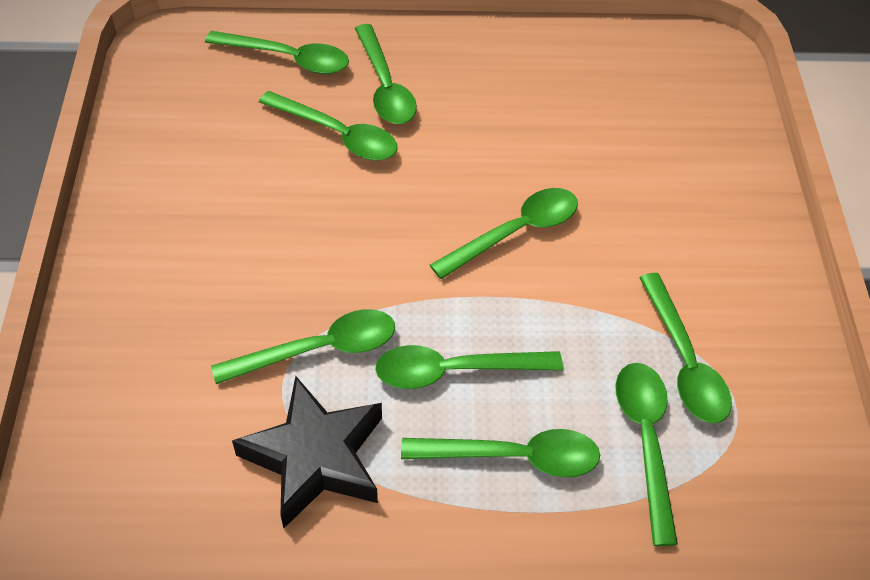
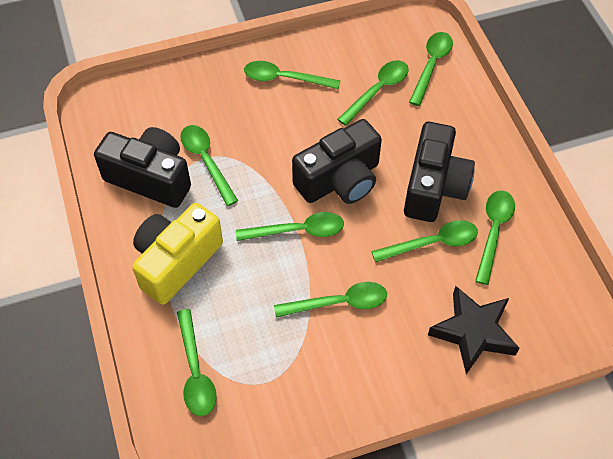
black camera: none = 0 -> [94,127,191,208] [292,119,382,204] [404,122,475,222] = 3
yellow camera: none = 0 -> [132,203,223,305] = 1

